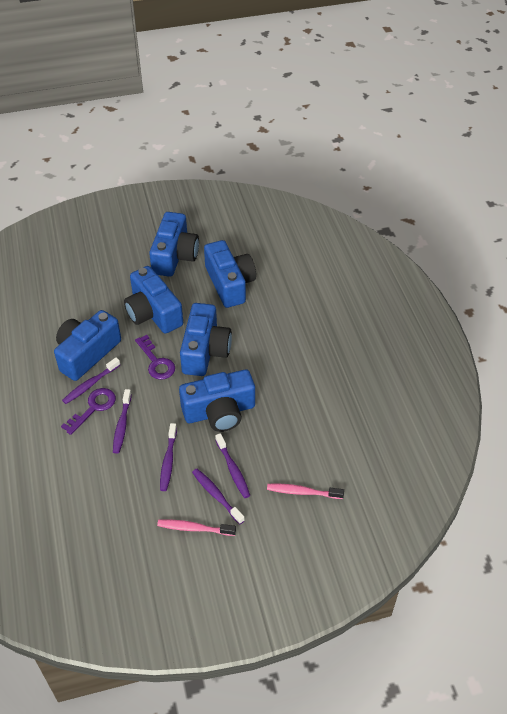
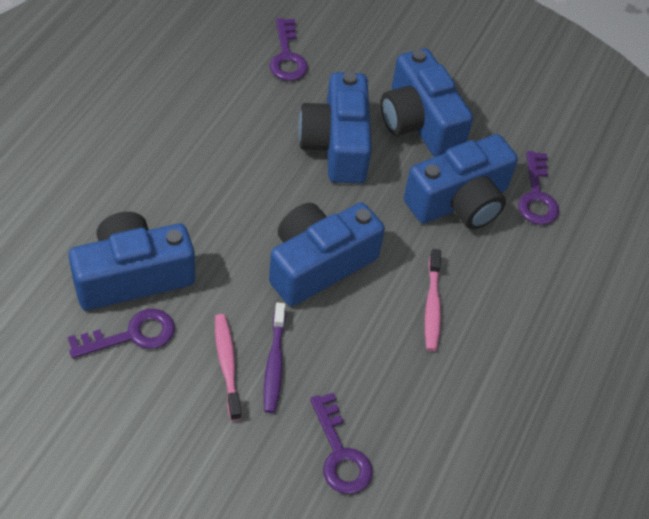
blue camera: [54,310,121,381] [124,266,183,334] [149,212,199,277] [179,369,255,432] [180,303,232,376] [204,240,256,308] = 6 -> [69,212,195,310] [269,203,385,306] [298,72,372,183] [381,48,473,157] [404,134,518,230] = 5
purple key: [61,388,116,435] [135,335,175,380] = 2 -> [68,309,175,359] [269,18,308,81] [310,393,373,494] [518,151,559,225] = 4
purple toothbrush: [62,357,120,404] [113,389,132,454] [160,423,177,491] [192,469,245,524] [215,433,250,498] = 5 -> [264,302,286,413] = 1

